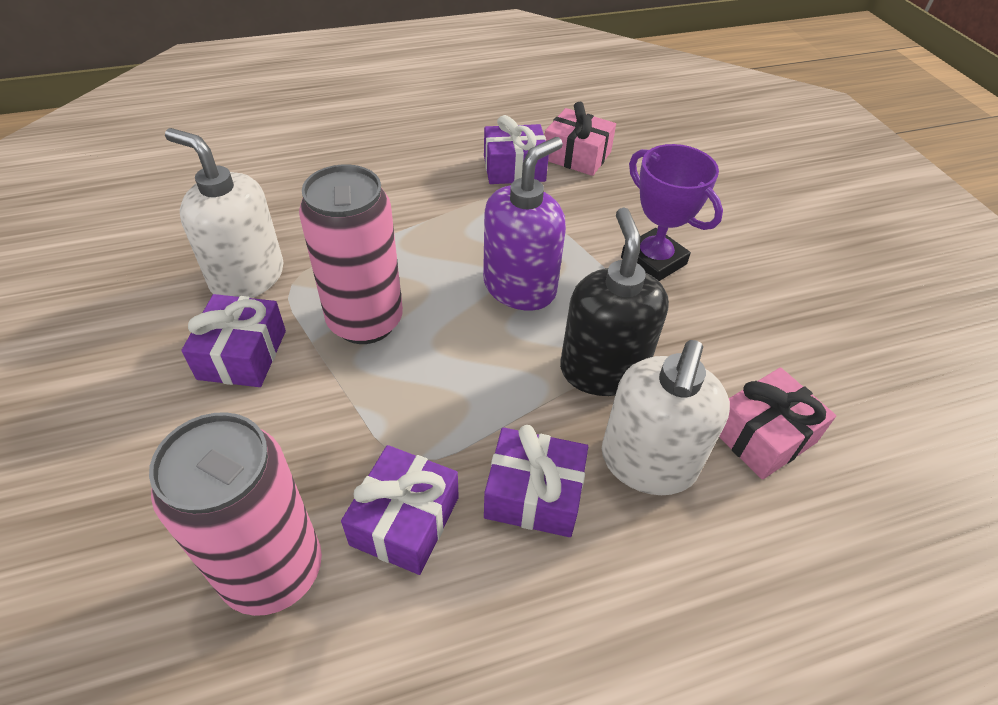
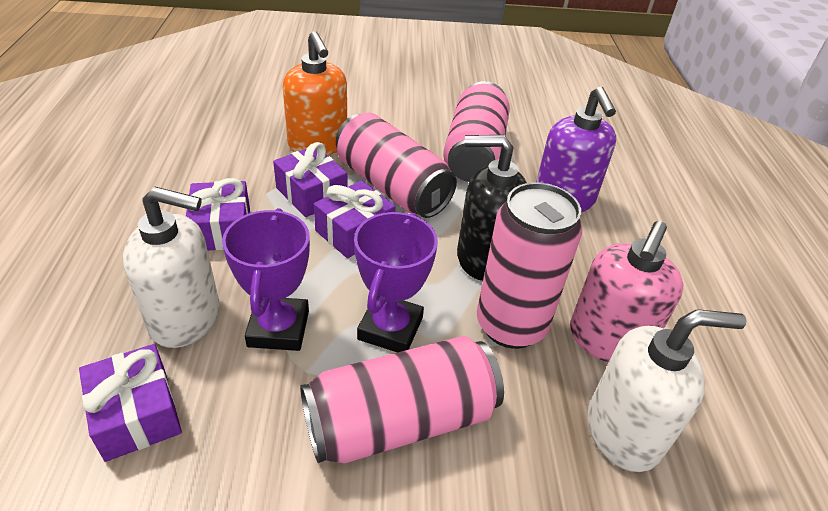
orange soap dispenser: none = 0 -> [283,31,347,155] = 1
pink can: [149,412,322,616] [299,165,403,344] = 2 -> [300,336,504,464] [336,113,457,218] [443,81,510,182] [477,182,582,349] = 4
pink gift: [545,102,616,176] [719,367,836,480] = 2 -> none = 0
pink soap dispenser: none = 0 -> [570,221,684,363] = 1
purple trophy: [621,144,723,281] = 1 -> [222,208,310,351] [354,212,438,352] = 2

